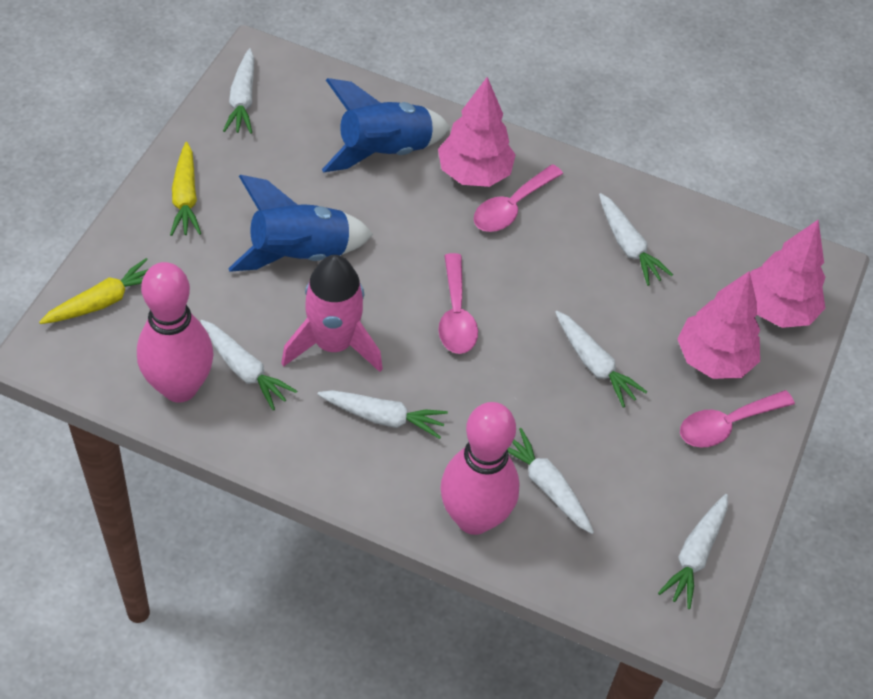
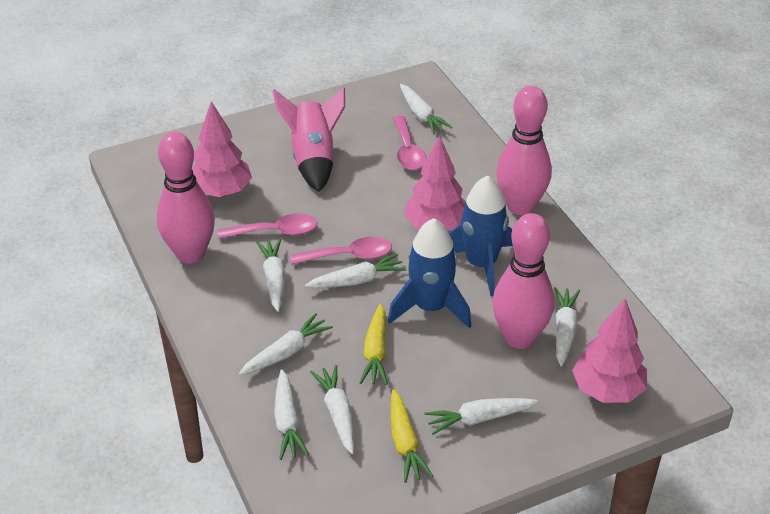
pink bowling pin: [137,262,214,403] [440,402,520,535] = 2 -> [156,132,215,264] [492,213,554,349] [496,86,552,215] = 3
white carrot: [200,320,297,410] [223,48,254,134] [317,390,448,439] [508,428,594,534] [555,311,647,408] [599,193,673,286] [658,494,728,609] = 7 -> [239,313,333,375] [256,239,285,312] [274,369,309,460] [305,253,406,288] [310,365,354,454] [400,84,453,135] [424,398,538,435] [554,287,580,366] = 8

